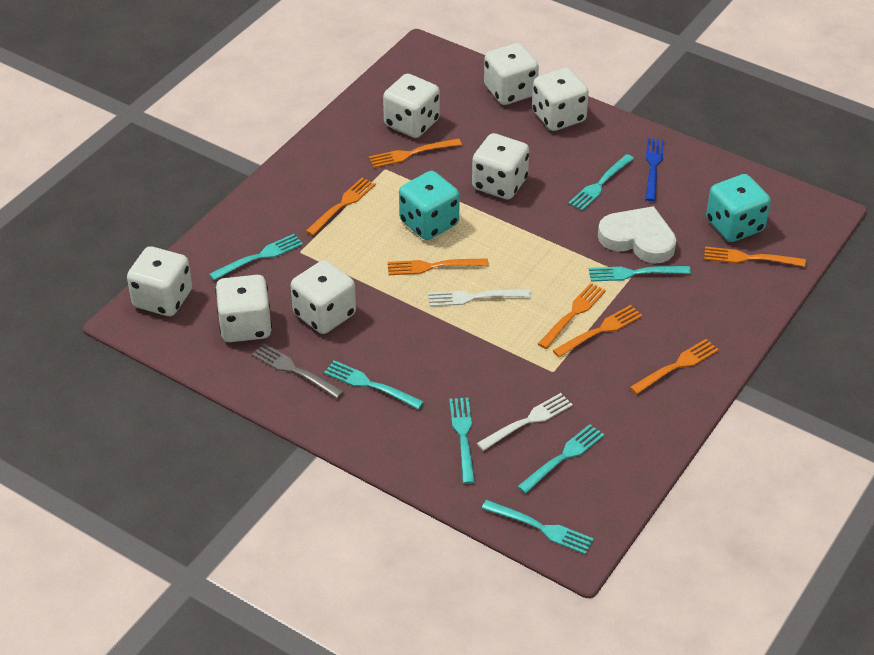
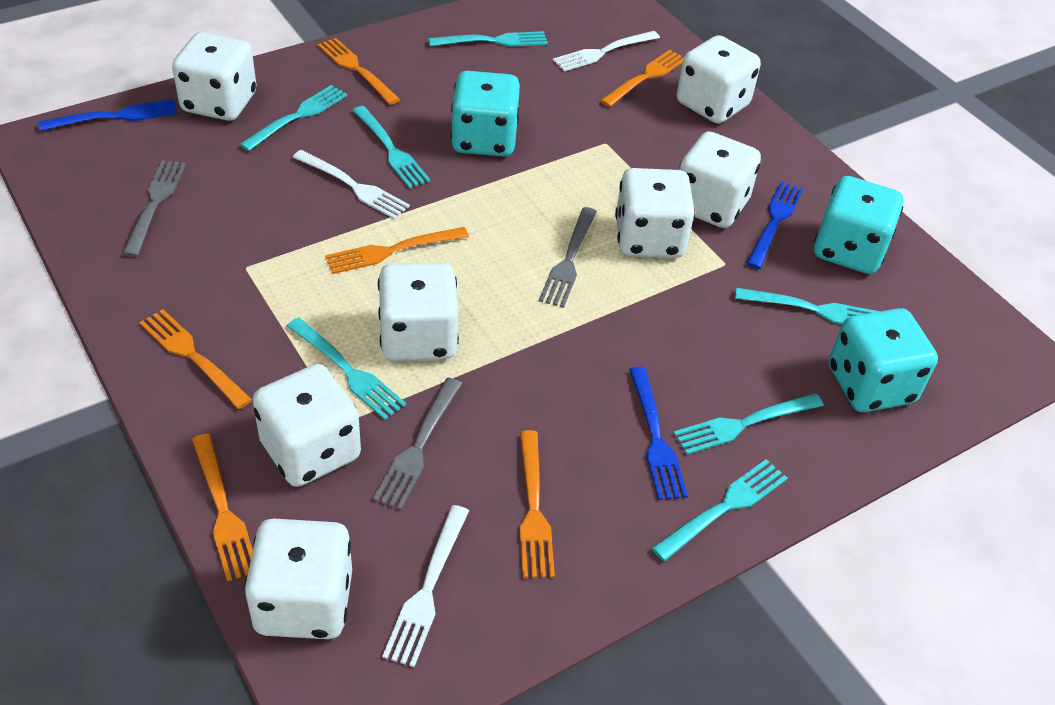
blue fork: [645,138,664,201] = 1 -> [38,99,178,131] [629,366,688,500] [746,181,803,269] = 3
grey fork: [252,344,344,399] = 1 -> [122,160,186,257] [373,378,462,510] [539,207,597,308] = 3
orange fork: [306,177,376,236] [369,138,462,168] [388,258,489,275] [538,283,606,349] [552,305,642,357] [630,339,719,394] [704,247,806,267] = 7 -> [139,309,252,409] [192,434,253,581] [318,38,400,105] [325,227,469,274] [520,430,555,578] [600,50,684,107] = 6
turquoise dice: [399,171,460,240] [706,174,771,242] = 2 -> [451,71,520,156] [814,176,903,274] [829,308,938,412] = 3
white fork: [428,289,531,307] [477,393,573,451] = 2 -> [293,150,410,219] [382,505,469,667] [553,31,660,71] = 3
white heart: [598,206,676,263] = 1 -> none = 0

